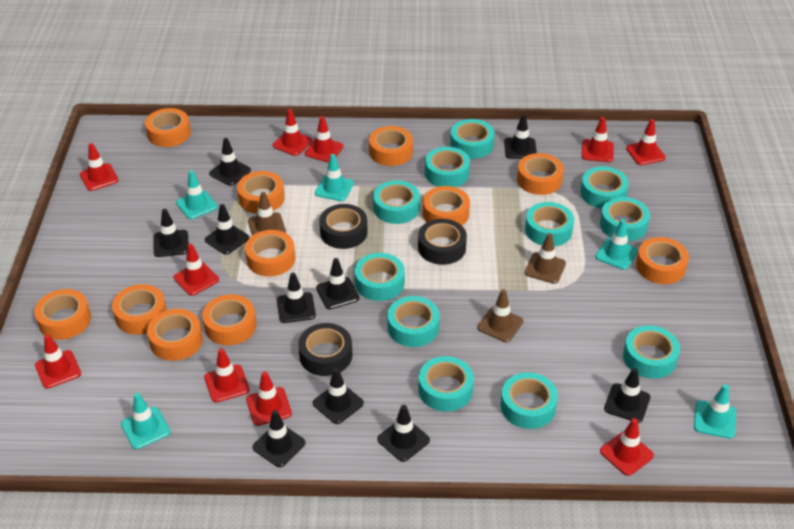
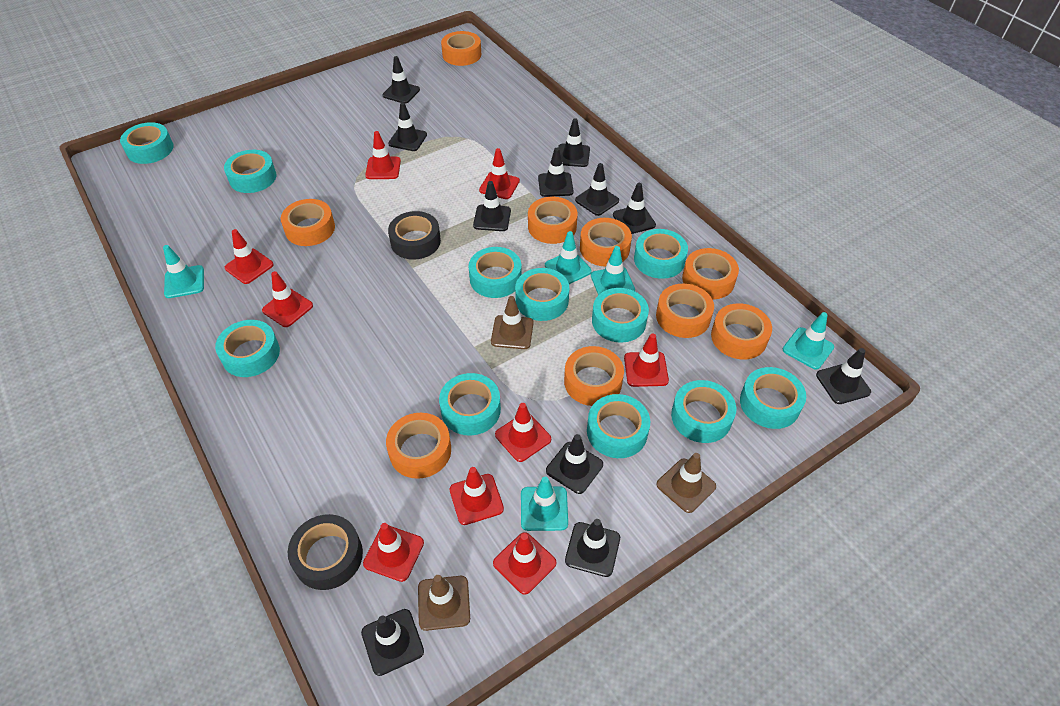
black tape: [298,323,352,376] [319,204,368,249] [418,219,467,265] = 3 -> [288,514,363,590] [388,211,441,260] = 2
black traffic cone: [153,209,188,257] [205,204,249,255] [209,138,251,186] [253,410,306,467] [277,273,316,323] [313,368,364,424] [316,258,359,309] [377,405,430,462] [504,114,537,159] [604,368,650,423] = 10 -> [361,609,424,676] [382,56,420,104] [388,102,427,151] [473,181,511,231] [538,148,574,197] [546,434,603,494] [558,118,590,167] [565,519,620,577] [575,163,619,216] [613,183,656,234] [816,348,871,404] = 11
orange tape: [34,289,91,340] [112,284,167,335] [145,108,191,147] [147,309,203,361] [202,294,256,345] [237,171,285,214] [245,230,295,277] [369,126,413,166] [423,186,470,225] [517,153,564,195] [636,237,689,284] = 11 -> [281,199,335,246] [386,413,451,479] [441,31,481,66] [528,197,578,244] [564,346,624,406] [580,218,632,267] [656,284,714,338] [682,248,739,299] [711,303,772,360] = 9
red traffic cone: [35,334,81,389] [80,143,119,191] [174,244,219,296] [204,348,250,403] [246,371,292,426] [273,109,312,156] [305,116,344,163] [582,117,614,162] [600,418,654,476] [626,119,666,165] = 10 -> [225,229,274,284] [262,271,313,327] [363,523,424,582] [365,131,401,179] [449,467,504,525] [479,148,520,199] [493,532,556,595] [495,403,551,462] [624,333,669,387] = 9

